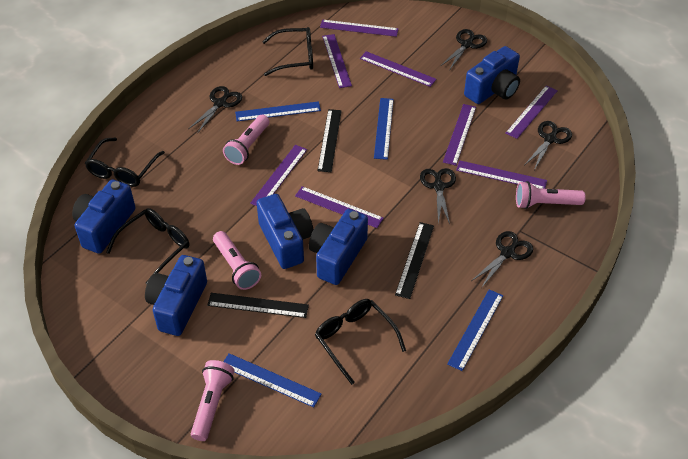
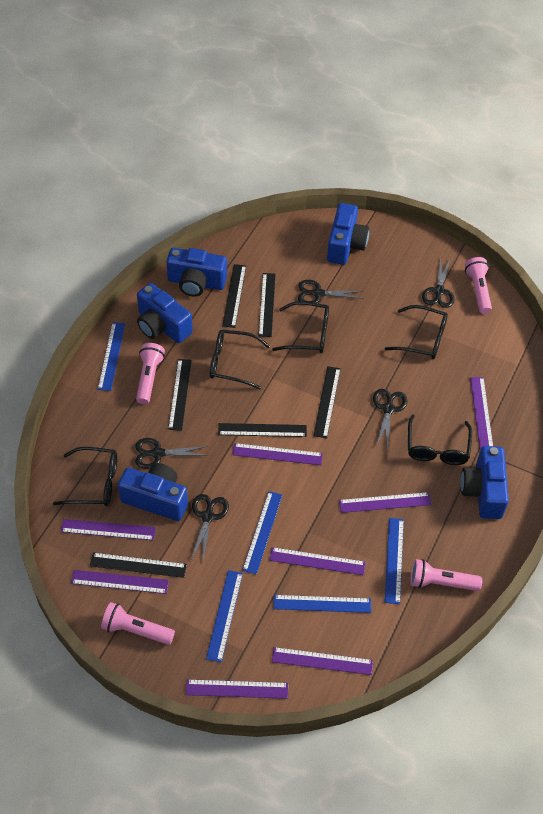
black glasses: [85,138,165,187] [106,208,189,284] [262,27,313,76] [315,299,406,385] = 4 -> [53,447,117,506] [210,329,270,389] [272,301,329,353] [385,305,448,359] [408,414,472,465] = 5
black ruler: [207,293,309,318] [317,109,342,172] [395,222,434,299] = 3 -> [90,553,187,578] [168,359,192,431] [218,423,307,437] [222,264,246,328] [258,273,276,337] [313,366,341,439] = 6
blue ruler: [223,353,321,407] [235,101,321,121] [374,98,394,160] [447,289,503,371] = 4 -> [98,322,125,391] [206,570,243,662] [242,491,282,575] [274,595,371,613] [385,518,404,604] = 5

